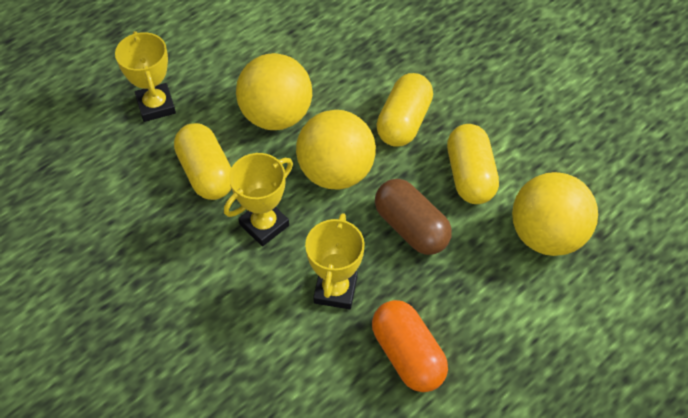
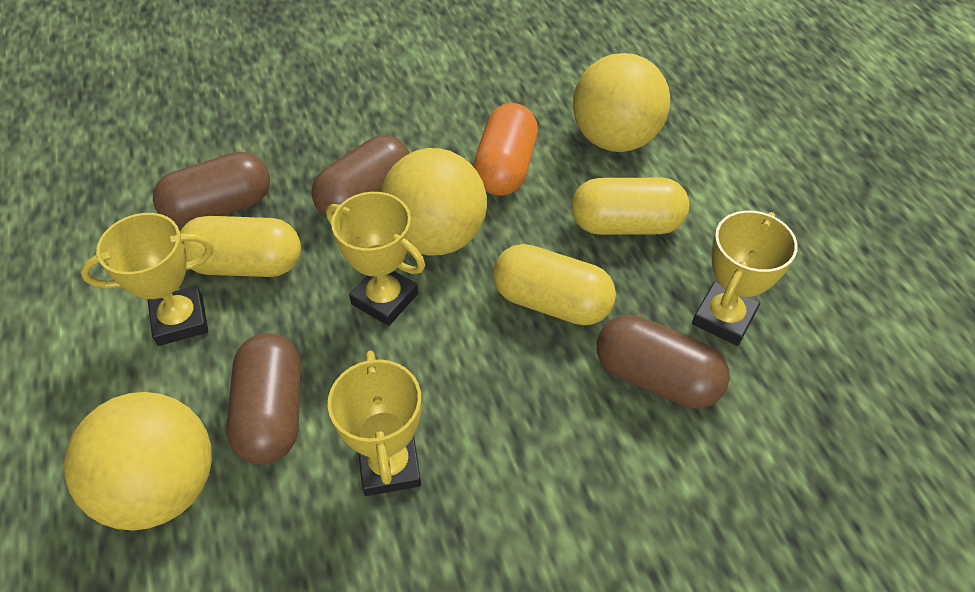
brown capsule: [375,179,452,255] = 1 -> [153,152,270,227] [226,333,301,464] [311,135,410,217] [597,315,730,409] = 4
yellow trophy: [115,31,176,122] [224,153,293,246] [305,213,365,309] = 3 -> [80,213,213,346] [326,192,425,326] [328,351,422,496] [692,211,798,346] = 4

